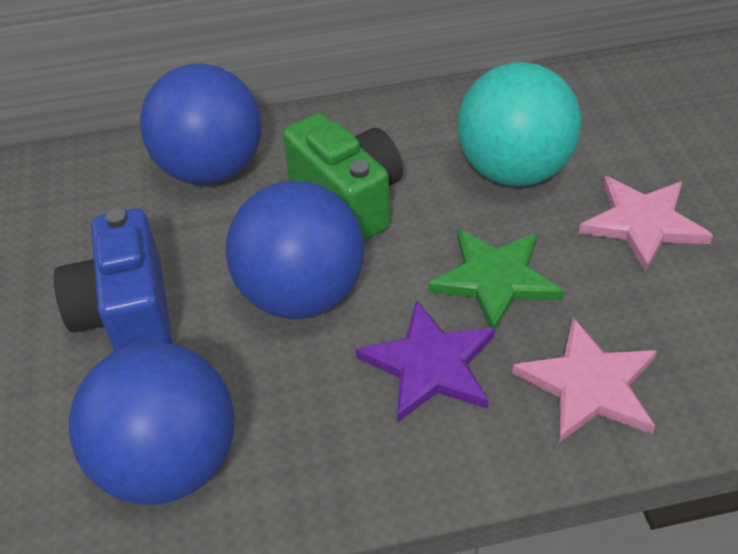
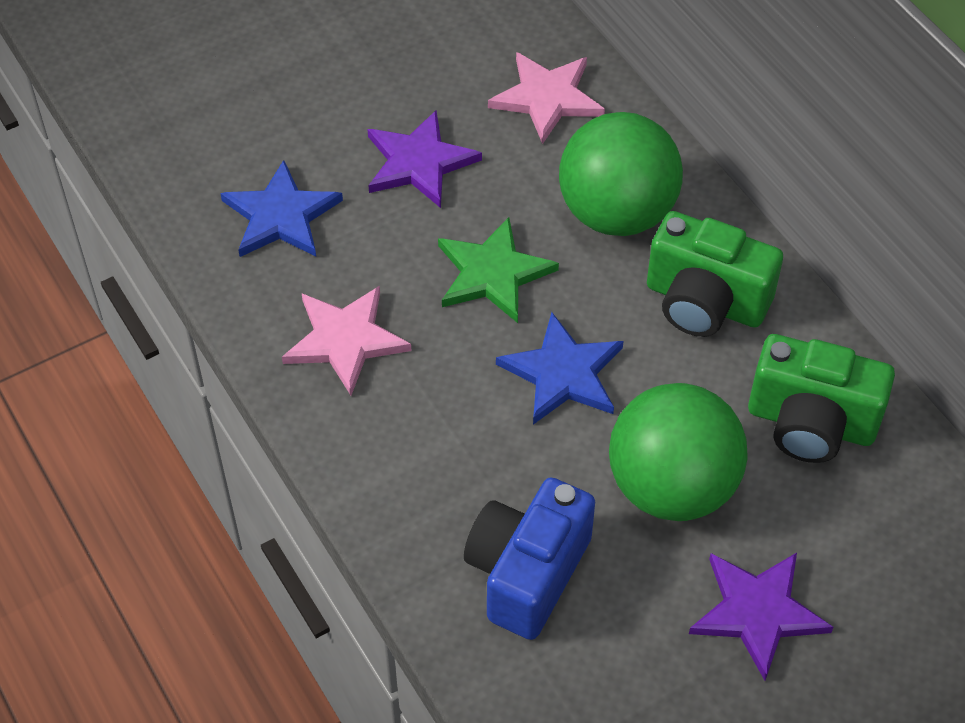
blue ball: [69,341,235,505] [140,63,262,185] [226,180,365,319] = 3 -> none = 0
blue star: none = 0 -> [220,160,343,257] [496,312,623,425] = 2
green ball: none = 0 -> [559,112,683,236] [609,383,747,521] = 2
green camera: [283,113,403,241] = 1 -> [647,211,783,337] [748,334,895,463] = 2
purple star: [356,301,495,423] = 1 -> [367,111,482,208] [689,553,833,681] = 2
turquoise ball: [457,62,581,187] = 1 -> none = 0

